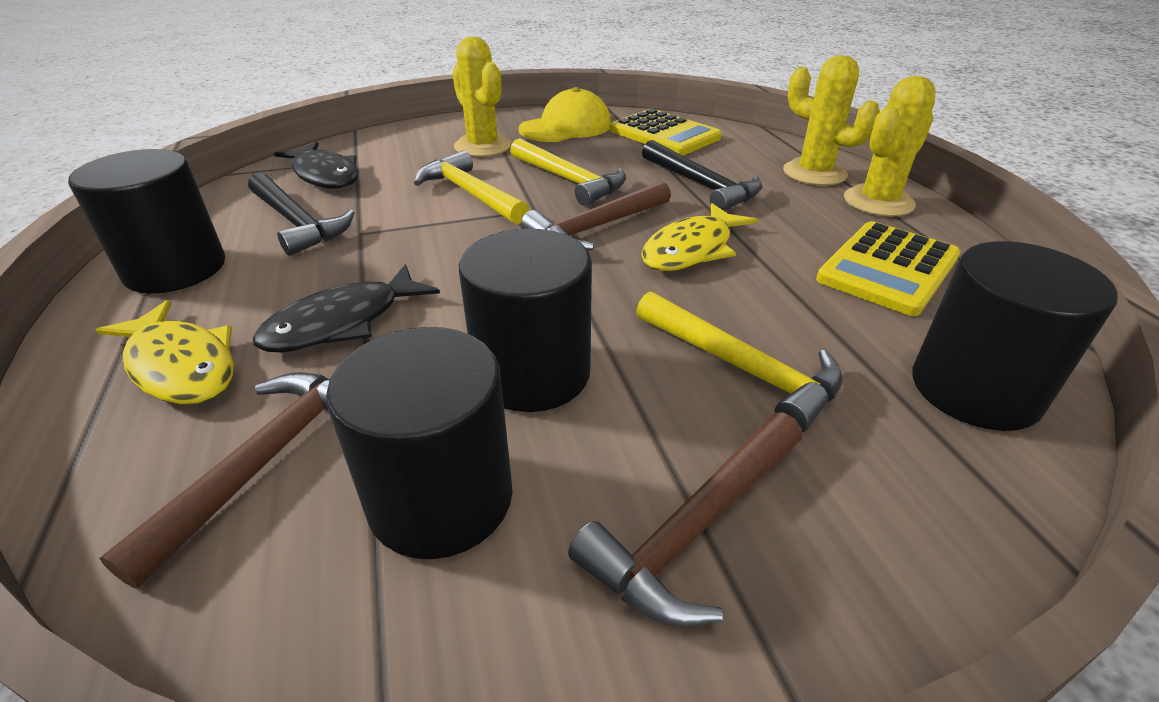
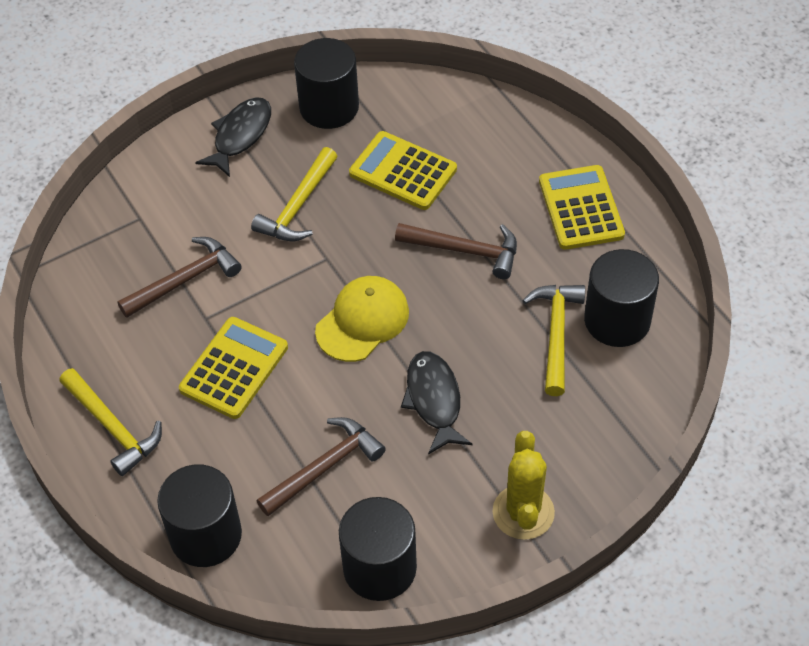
black hammer: [248,173,355,256] [642,140,762,211] = 2 -> none = 0
yellow cactus: [452,36,511,157] [783,55,880,186] [844,76,936,217] = 3 -> [493,431,555,540] = 1
yellow calculator: [610,109,722,156] [816,221,961,316] = 2 -> [179,317,288,419] [349,131,457,210] [539,165,625,250] = 3
yellow fish: [96,300,234,404] [641,203,758,271] = 2 -> none = 0

